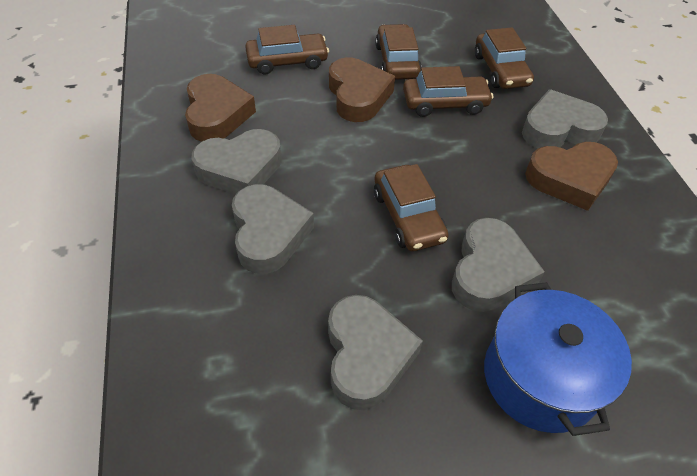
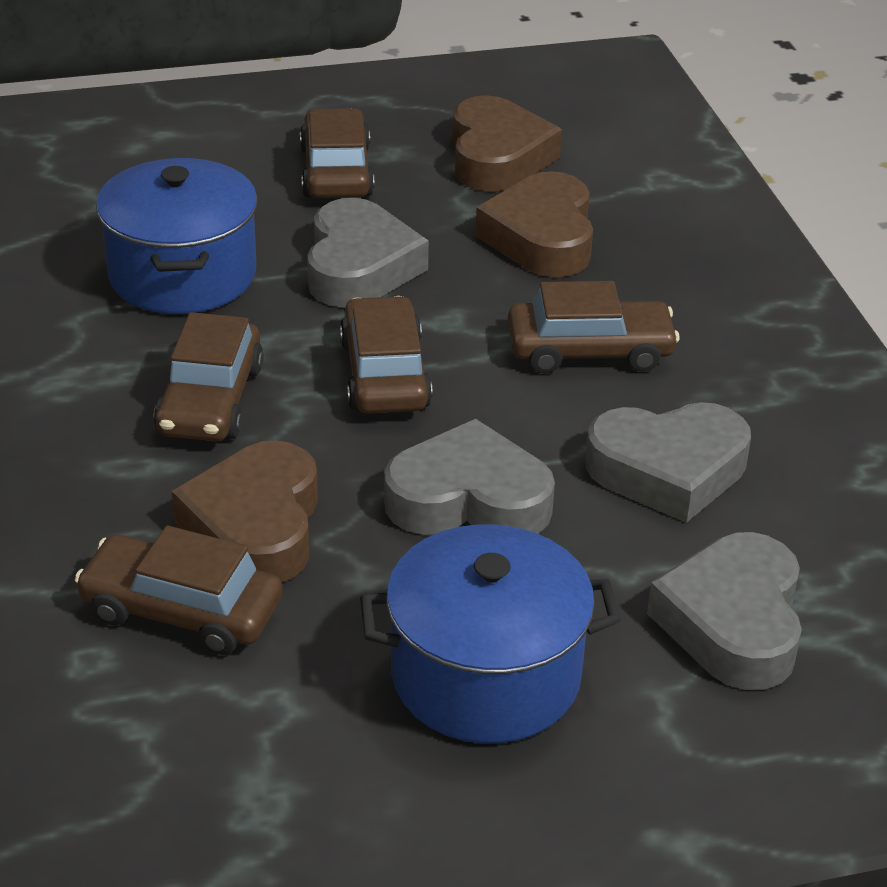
blue pot: [484,282,632,436] = 1 -> [96,158,258,314] [360,524,620,743] = 2
grey heart: [192,129,282,194] [232,184,314,274] [328,295,423,410] [452,218,545,312] [522,89,608,148] = 5 -> [307,198,429,308] [384,419,555,535] [586,402,751,523] [647,532,802,690] = 4

